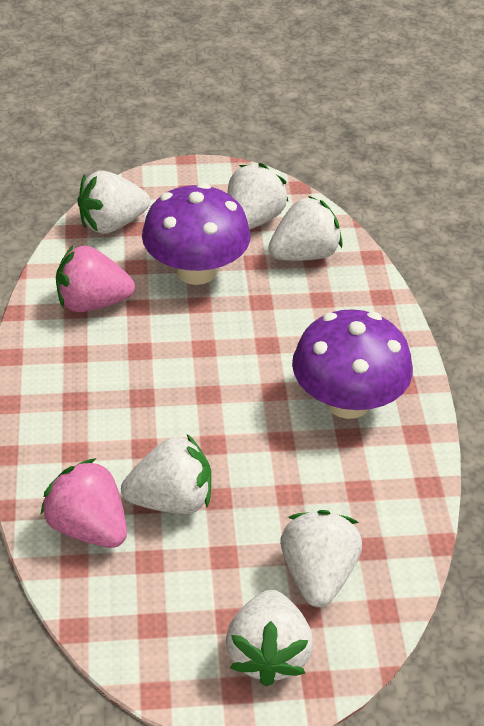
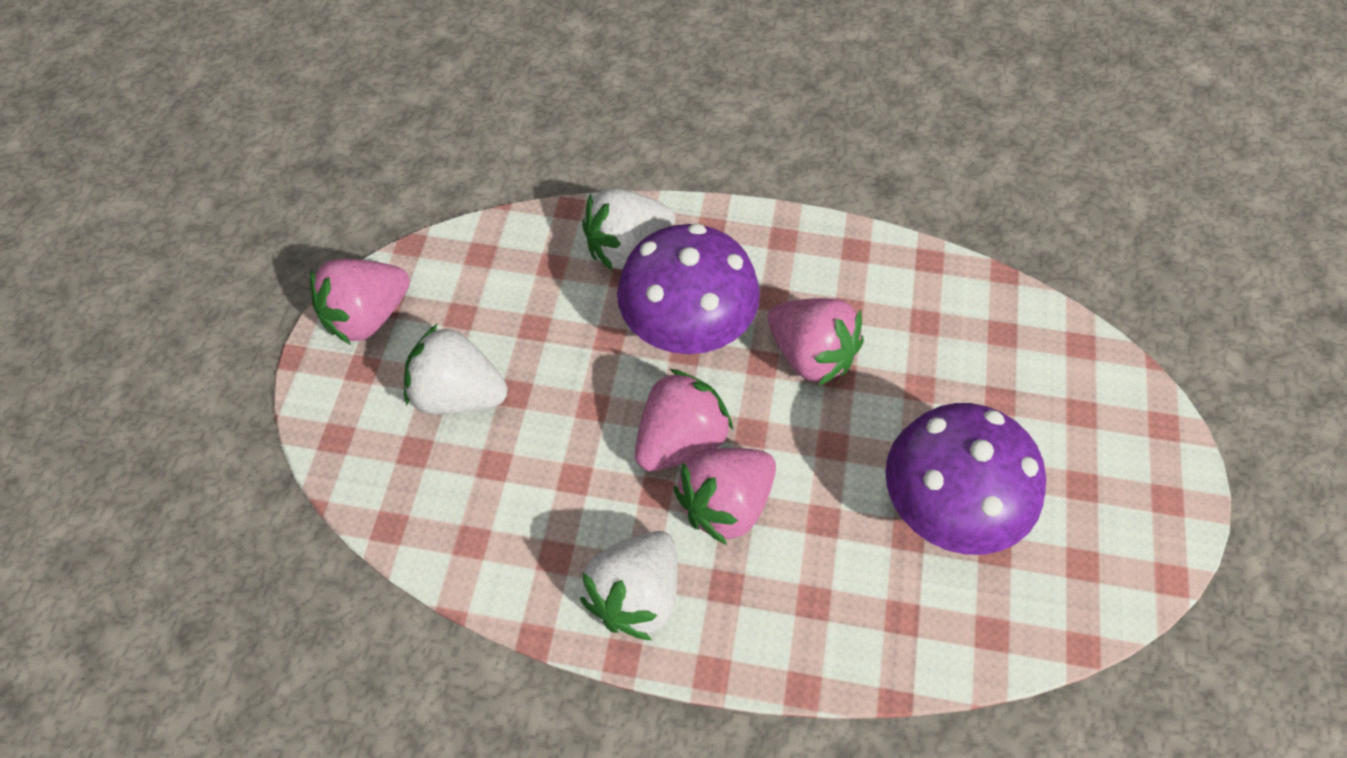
pink strawberry: [40,458,127,548] [56,245,135,312] = 2 -> [310,259,410,345] [635,369,733,471] [674,448,776,545] [767,298,864,386] = 4
white strawberry: [77,171,150,234] [121,434,211,514] [226,589,313,687] [227,163,289,230] [268,196,342,261] [280,510,362,607] = 6 -> [404,324,508,414] [580,531,677,640] [582,188,675,271] = 3

